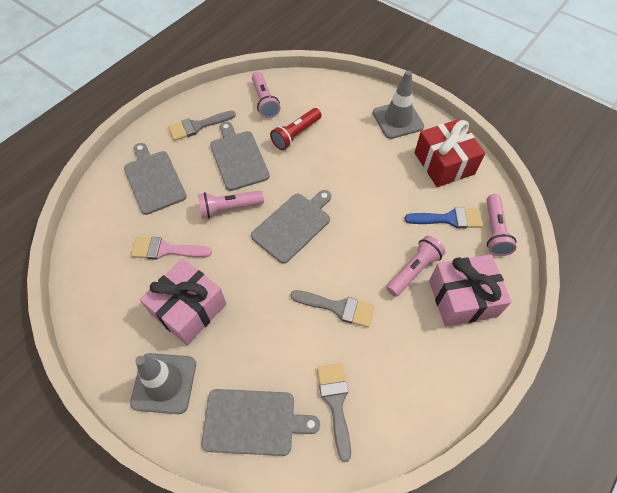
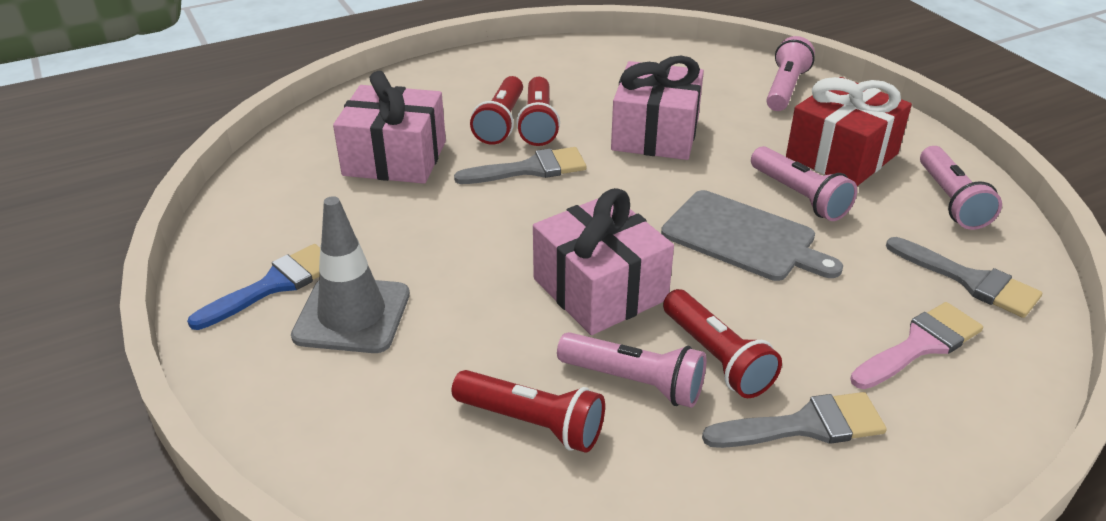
grey cutting board: [124,143,187,215] [202,389,320,456] [210,122,270,191] [251,190,331,264] = 4 -> [661,190,843,281] = 1
grey traffic cone: [130,353,196,414] [373,70,424,139] = 2 -> [291,196,410,353] = 1
pink gift: [140,259,226,345] [429,254,512,326] = 2 -> [333,71,446,184] [533,188,674,335] [611,56,704,160] = 3
red flashlight: [270,108,322,150] = 1 -> [452,370,605,453] [470,76,523,145] [516,77,560,146] [663,289,782,398] = 4

